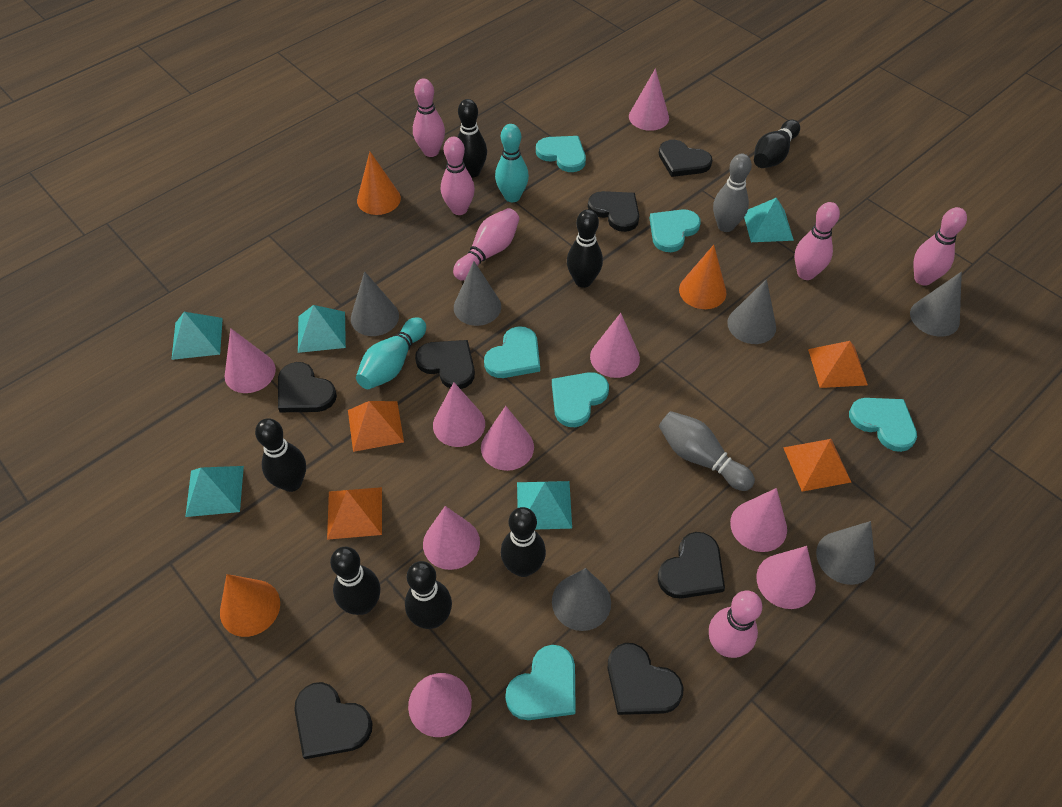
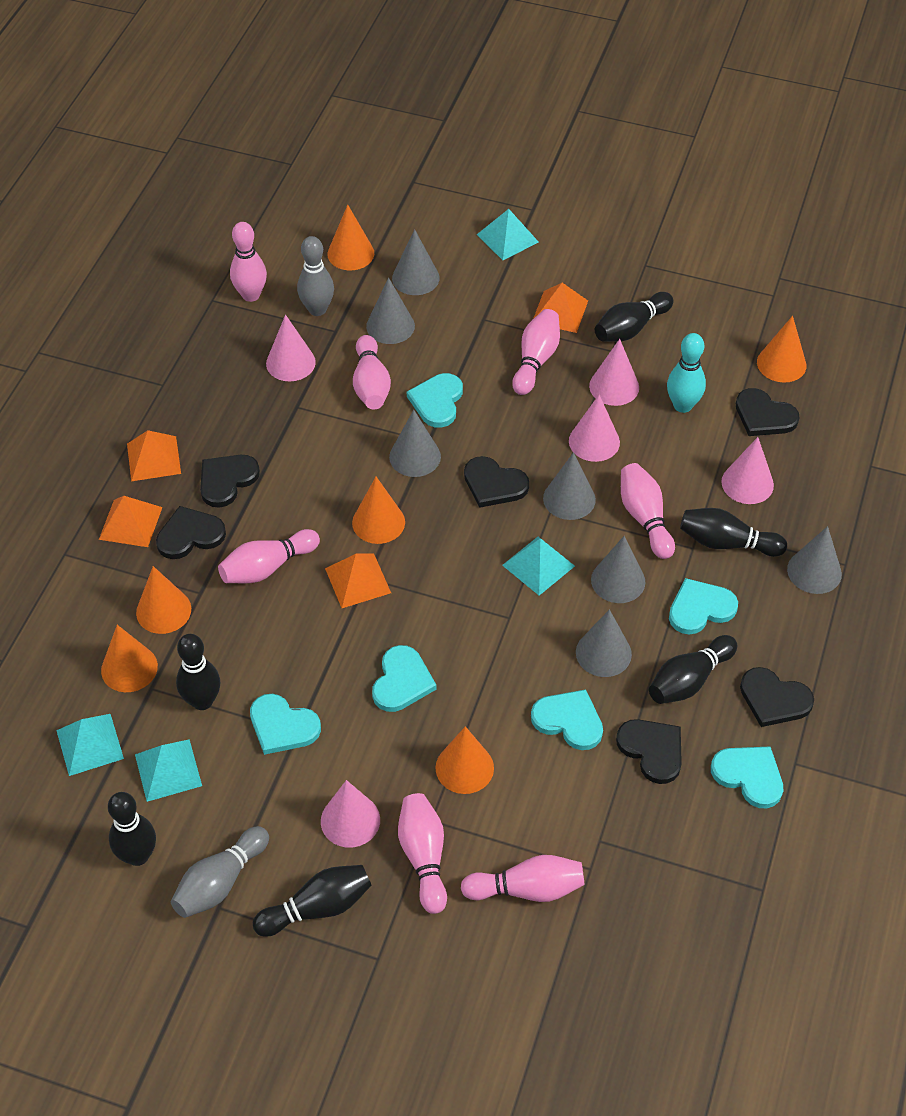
black bowling pin: [255,418,306,492] [330,547,380,615] [405,561,452,629] [458,99,487,178] [501,507,546,577] [567,209,603,288] [754,120,800,168] = 7 -> [108,792,156,866] [176,634,220,710] [253,865,372,937] [595,292,673,341] [649,635,737,704] [680,508,787,557] = 6
black heart: [278,362,337,412] [294,682,372,759] [415,340,475,389] [588,191,639,232] [608,643,683,715] [658,532,725,599] [659,140,712,177] = 7 -> [156,506,226,559] [200,455,260,508] [464,456,529,508] [616,719,682,784] [736,388,799,436] [740,667,814,727] = 6
grey cone: [351,271,399,336] [454,261,501,326] [552,568,611,631] [727,279,776,344] [816,521,875,585] [910,272,962,337] = 6 -> [366,278,415,344] [389,410,441,477] [392,229,440,295] [543,452,596,520] [576,609,632,677] [591,536,645,603] [787,526,842,594] = 7
orange cone: [220,574,280,637] [357,152,401,215] [679,245,726,309] = 3 -> [101,625,158,692] [136,566,191,634] [327,205,374,271] [352,477,405,544] [435,726,494,794] [757,316,807,383] = 6
pink bowling pin: [413,78,445,157] [441,137,475,215] [453,208,520,281] [709,591,762,658] [795,202,840,280] [914,207,967,286] = 6 -> [218,529,320,583] [230,222,267,302] [353,335,391,409] [398,793,447,914] [461,855,584,902] [512,309,560,395] [621,463,675,559] = 7
pink cone: [224,328,276,393] [408,673,472,737] [423,506,480,570] [433,382,485,447] [481,406,534,471] [590,313,640,378] [629,68,669,131] [730,488,787,552] [756,546,816,609] = 9 -> [266,315,316,381] [321,780,380,848] [569,395,620,462] [589,339,639,406] [721,437,774,504] = 5
turquoise bowling pin: [356,317,426,389] [495,124,529,202] = 2 -> [667,333,706,413] = 1
turquoise pyramid: [171,312,223,360] [185,466,244,517] [298,305,346,353] [517,481,572,529] [744,198,794,242] = 5 -> [56,714,124,776] [135,739,202,802] [477,209,539,260] [502,537,575,595] = 4

